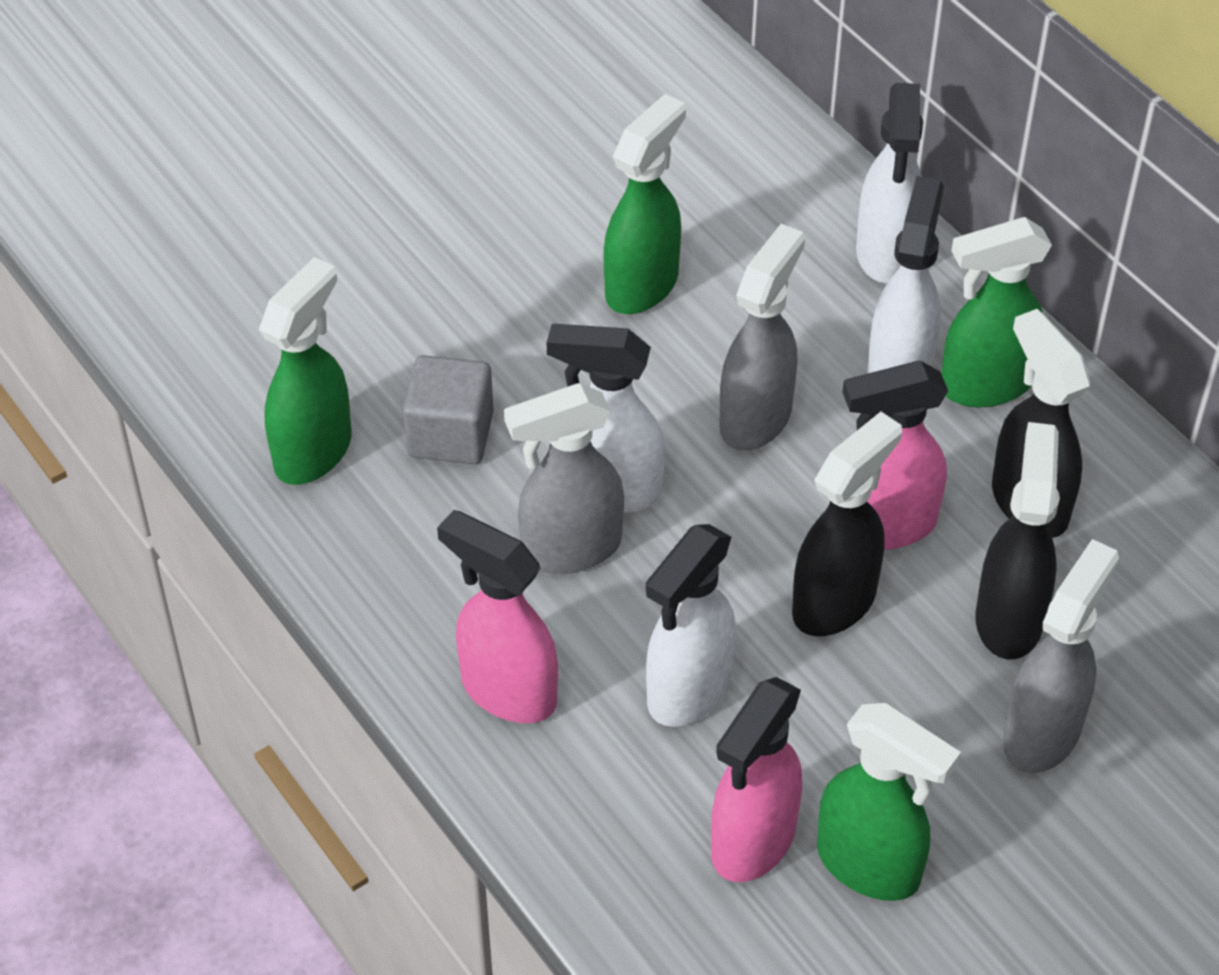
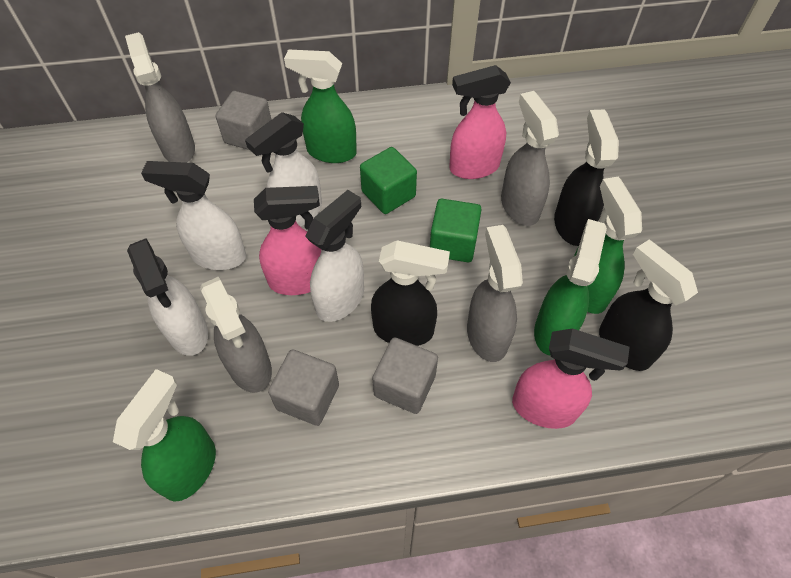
green cube: none = 0 -> [360,147,417,214] [430,199,482,262] = 2
grey cube: [403,355,494,464] = 1 -> [216,91,271,150] [268,349,339,426] [372,337,438,414] = 3
grey spray bottle: [504,383,624,574] [719,224,805,451] [1003,539,1119,773] = 3 -> [125,32,195,163] [200,277,272,393] [467,225,523,362] [501,91,559,226] = 4

